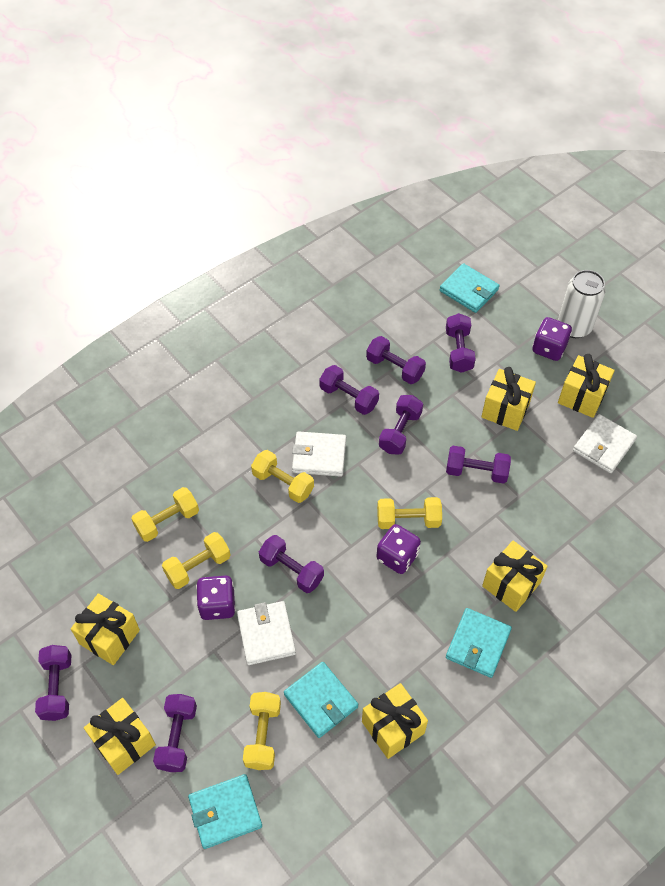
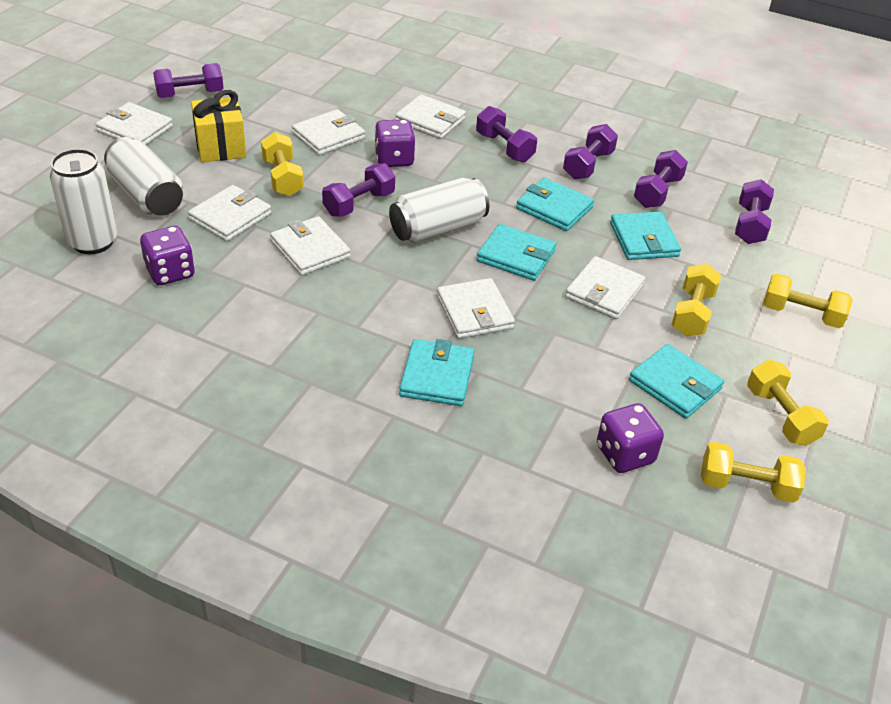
purple dumbbell: [35,645,71,721] [153,694,197,772] [259,535,324,593] [319,365,379,415] [366,336,426,384] [379,395,423,455] [446,313,476,373] [446,446,511,484] = 8 -> [153,63,224,98] [322,163,395,217] [476,106,537,162] [563,124,618,180] [634,150,688,208] [735,179,774,244] = 6
turquoise wallet: [188,774,262,849] [284,662,358,738] [440,263,499,313] [446,608,512,678] = 4 -> [399,339,474,406] [477,224,556,281] [516,178,594,231] [610,212,681,260] [629,344,724,419] = 5
white can: [558,270,606,338] = 1 -> [50,149,117,254] [104,137,183,216] [389,178,489,243] = 3
white wallet: [237,601,296,665] [292,431,346,477] [573,414,637,473] = 3 -> [95,102,173,145] [188,185,271,242] [270,216,351,276] [292,109,365,155] [395,95,466,139] [437,278,515,339] [565,256,645,319] = 7
yellow gift: [71,593,140,665] [84,698,156,775] [362,683,428,759] [481,367,536,431] [482,541,548,612] [558,354,615,418] = 6 -> [191,90,246,162] = 1

